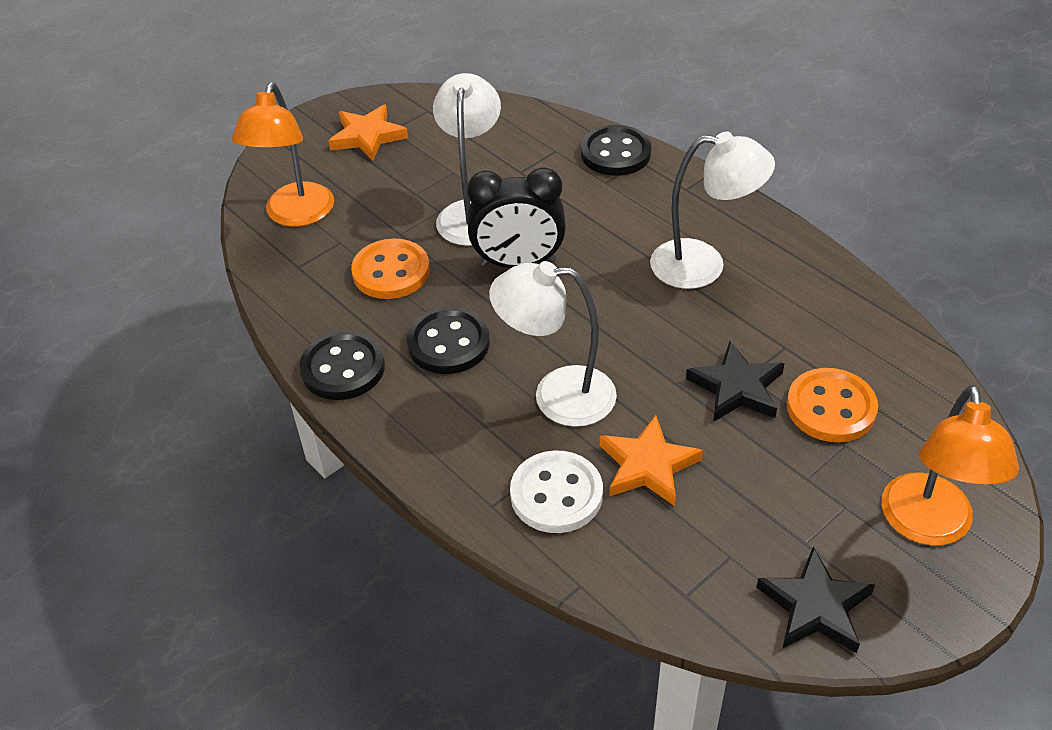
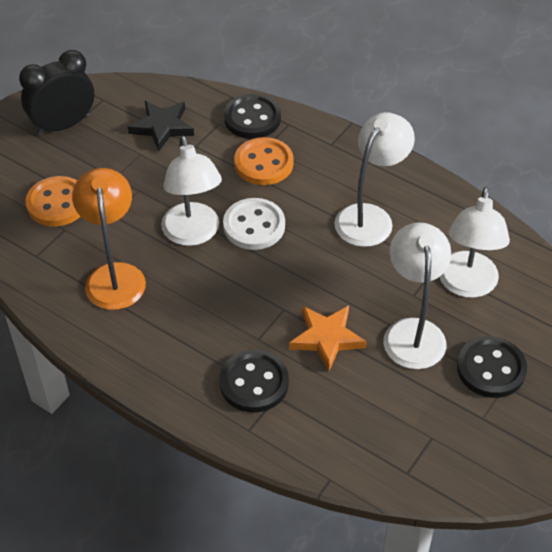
black star: [686,341,785,422] [756,547,875,653] = 2 -> [128,101,194,151] = 1
orange lamp: [232,82,334,227] [881,385,1019,546] = 2 -> [72,168,146,310] = 1
orange star: [329,104,408,161] [600,415,703,506] = 2 -> [289,306,367,371] = 1
white lamp: [433,73,501,246] [489,261,617,427] [650,131,775,289] = 3 -> [161,136,222,246] [335,112,415,247] [384,222,451,369] [440,187,510,298] = 4

